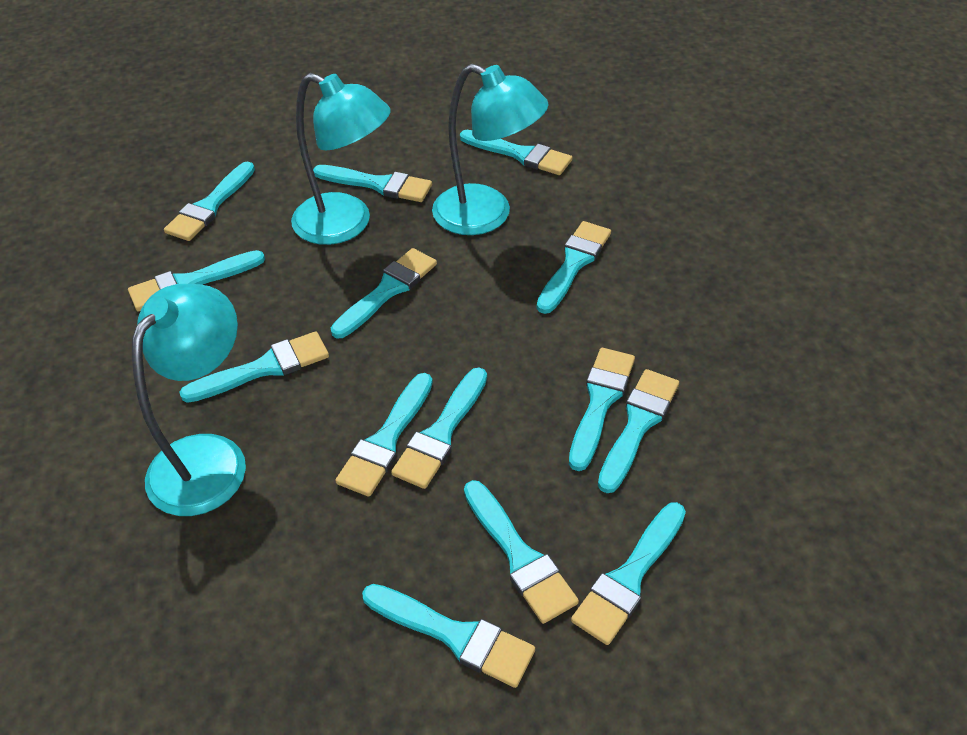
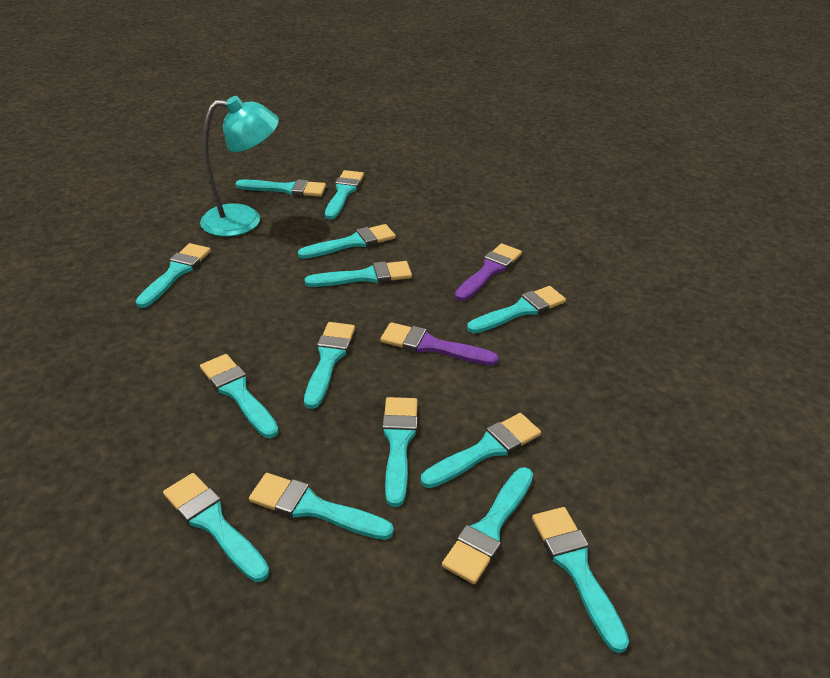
purple brush: none = 0 -> [380,322,499,365] [455,243,522,301] = 2
turquoise lamp: [132,284,246,516] [291,73,391,245] [432,64,549,235] = 3 -> [200,96,279,237] = 1

